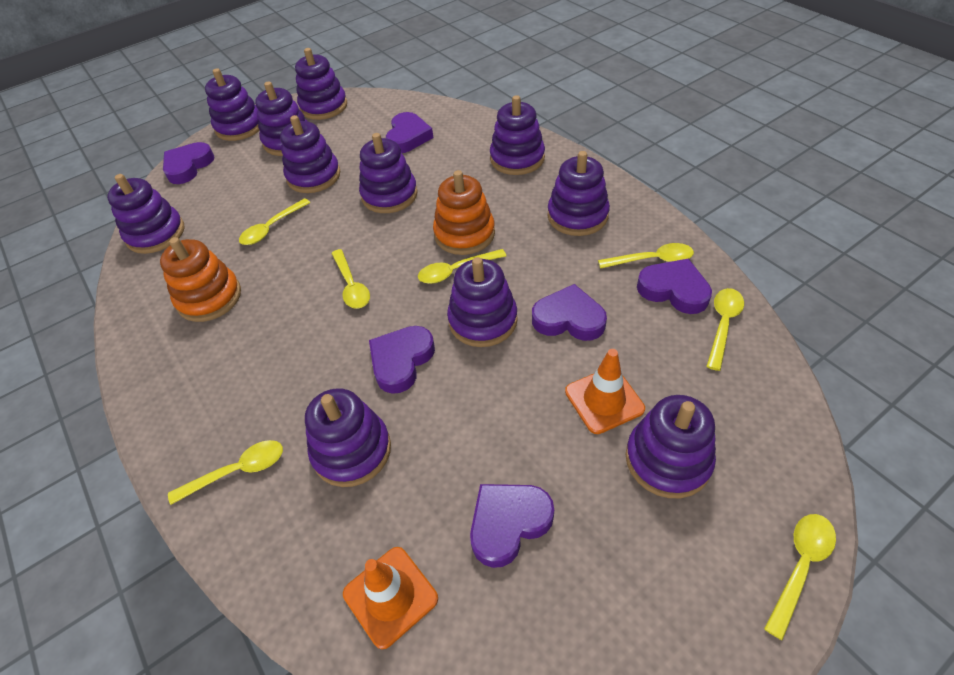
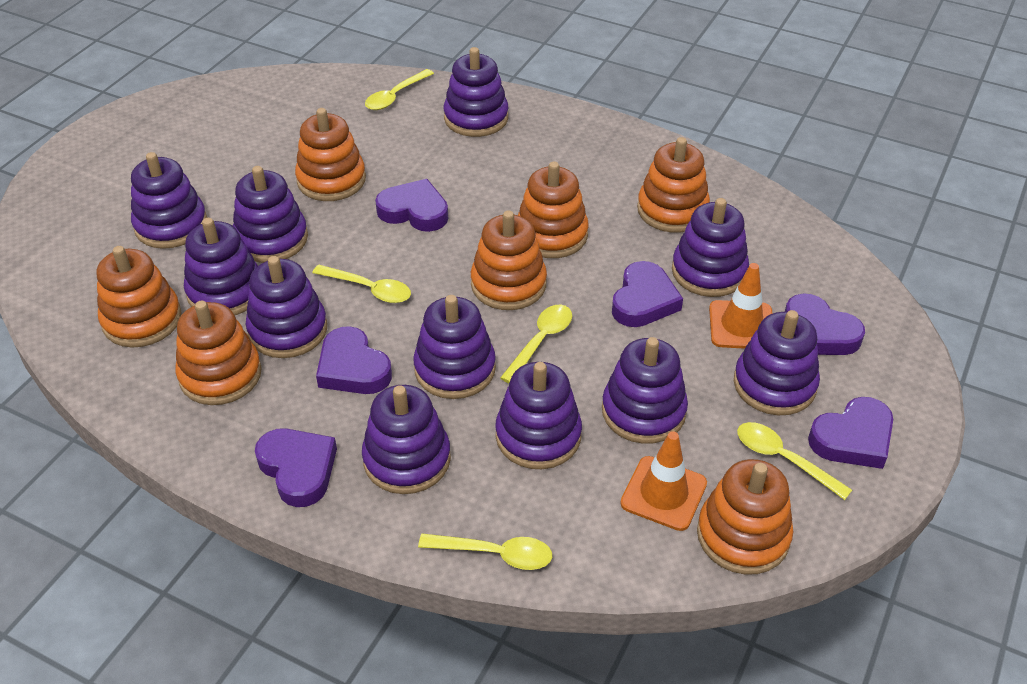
orange stacking toy: [160,237,241,322] [433,170,495,255] = 2 -> [96,246,181,347] [175,301,262,405] [295,108,366,201] [471,210,547,310] [518,162,589,258] [637,137,710,233] [697,459,793,575] = 7
yellow spoon: [168,440,283,505] [239,198,311,245] [331,249,370,309] [418,249,506,284] [598,243,694,269] [706,288,744,371] [764,514,836,641] = 7 -> [312,265,411,303] [365,69,434,110] [418,533,552,570] [500,305,572,383] [737,422,852,500] = 5

